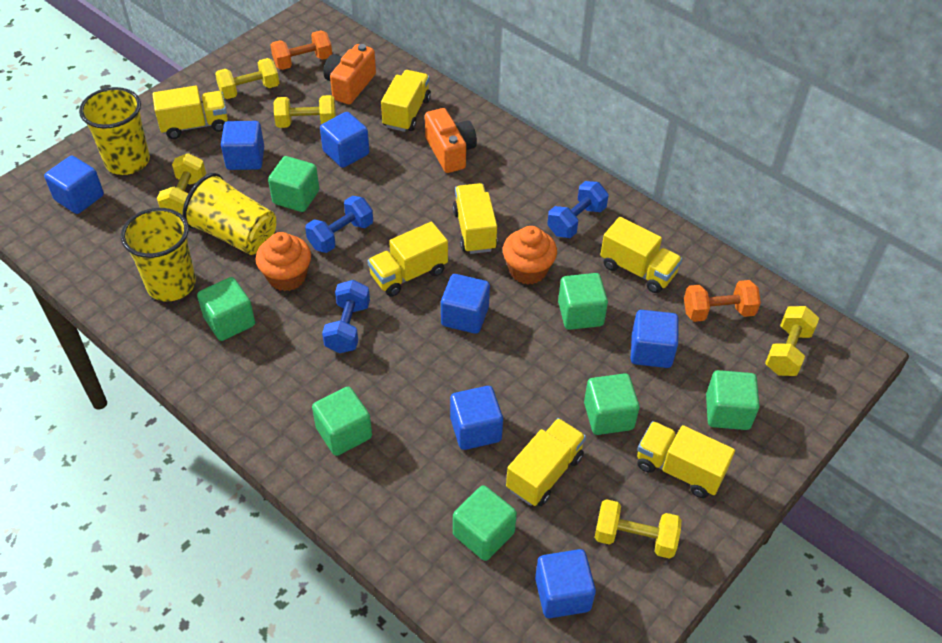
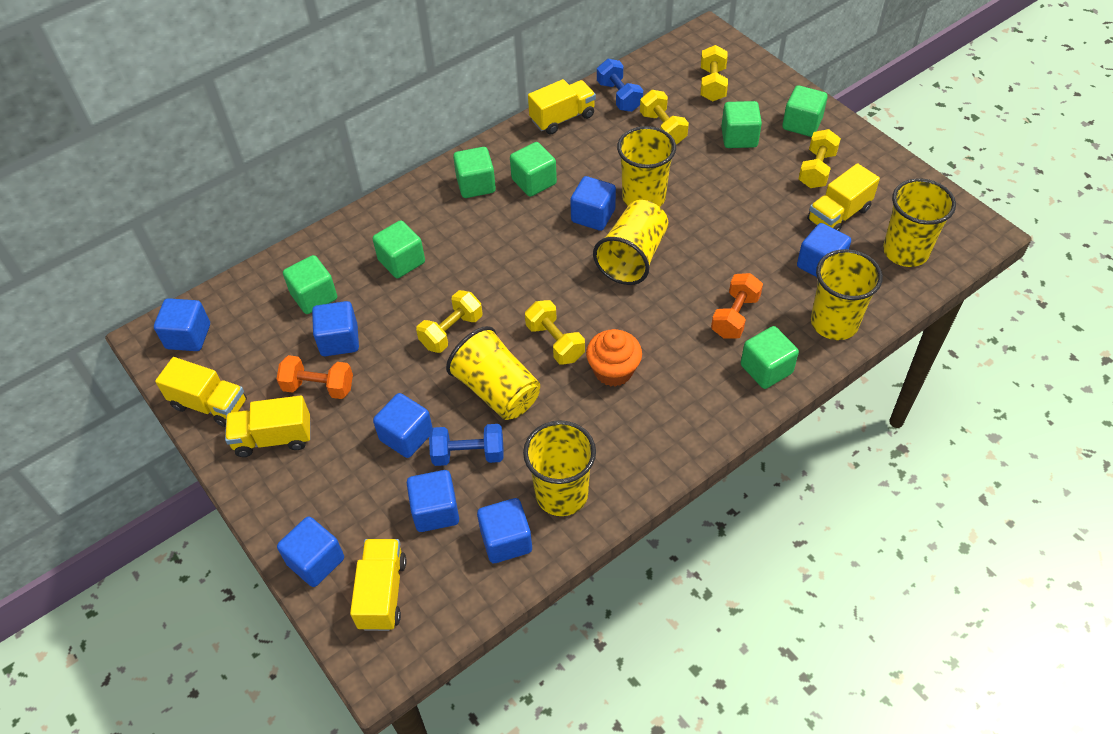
blue cube: [44,156,104,214] [221,121,264,170] [320,112,369,168] [441,274,490,334] [450,386,503,450] [535,549,596,618] [631,310,679,368] = 7 -> [154,298,210,351] [277,516,344,587] [312,301,359,356] [373,393,433,458] [407,470,459,532] [477,498,532,563] [570,176,616,231] [797,223,851,277] = 8
blue dumbbell: [305,196,373,253] [322,280,370,353] [547,181,609,238] = 3 -> [429,424,504,466] [597,59,643,112] = 2
orange camera: [324,44,376,104] [425,108,477,173] = 2 -> none = 0
orange cupcake: [256,232,311,291] [503,226,557,285] = 2 -> [586,329,642,387] = 1
yellow cup: [79,87,150,175] [121,208,196,301] [183,173,276,255] = 3 -> [446,326,540,420] [523,420,596,516] [593,200,669,285] [617,126,676,207] [811,249,883,340] [883,179,956,267] = 6
yellow truck: [152,86,228,139] [367,222,448,297] [381,70,431,132] [452,183,498,254] [506,418,586,506] [600,217,682,293] [637,421,735,498] = 7 -> [155,357,247,427] [225,395,310,457] [350,539,407,631] [528,79,596,134] [807,163,880,231] = 5

